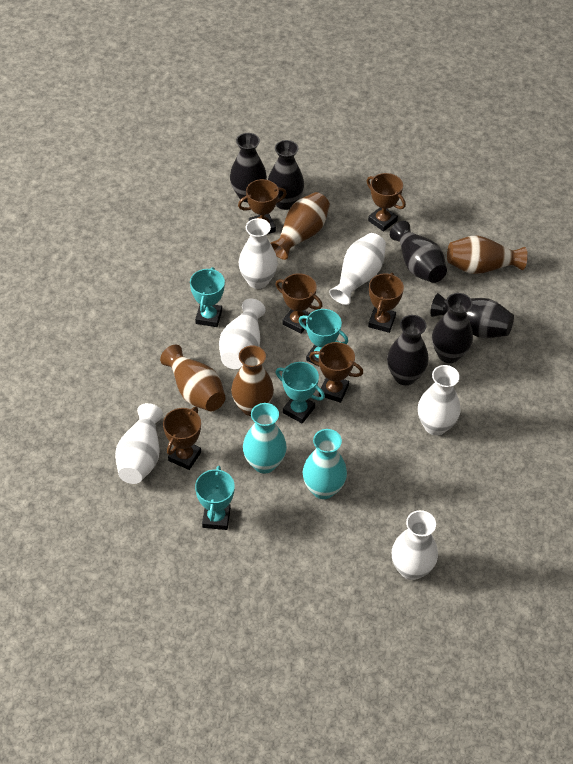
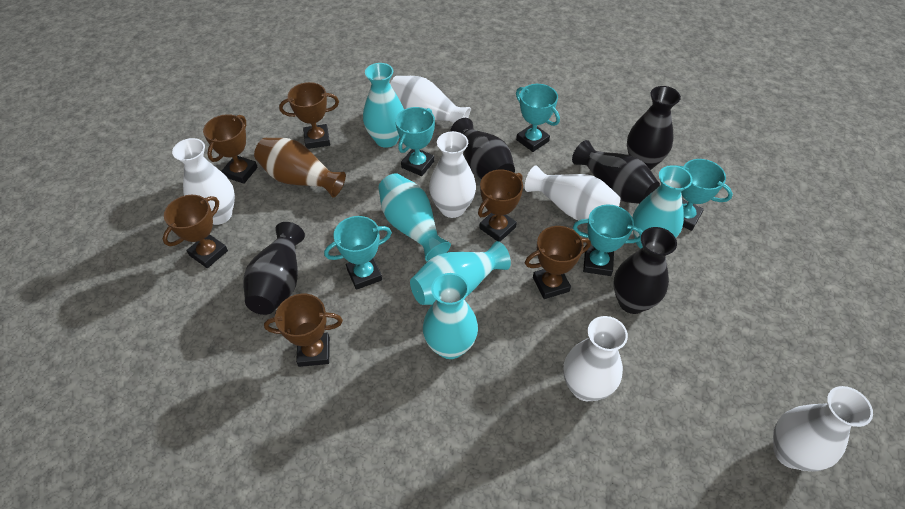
black vase: [230,133,267,202] [268,140,304,210] [387,315,429,385] [390,221,447,283] [431,293,514,338] [432,293,473,363] = 6 -> [244,222,305,315] [450,118,515,179] [572,140,660,204] [613,227,677,314] [627,86,681,170] = 5
brown vase: [160,345,225,411] [231,345,274,416] [270,192,330,260] [447,235,528,274] = 4 -> [254,138,346,198] = 1
turquoise trophy: [190,267,225,327] [195,466,235,530] [276,362,325,424] [299,309,348,367] = 4 -> [324,216,392,290] [396,107,435,176] [516,84,560,152] [573,204,643,276] [679,159,733,231] = 5
turquoise vase: [243,403,287,474] [303,429,347,499] = 2 -> [363,63,404,148] [379,173,451,262] [410,241,511,305] [423,273,478,359] [632,165,693,249] = 5

